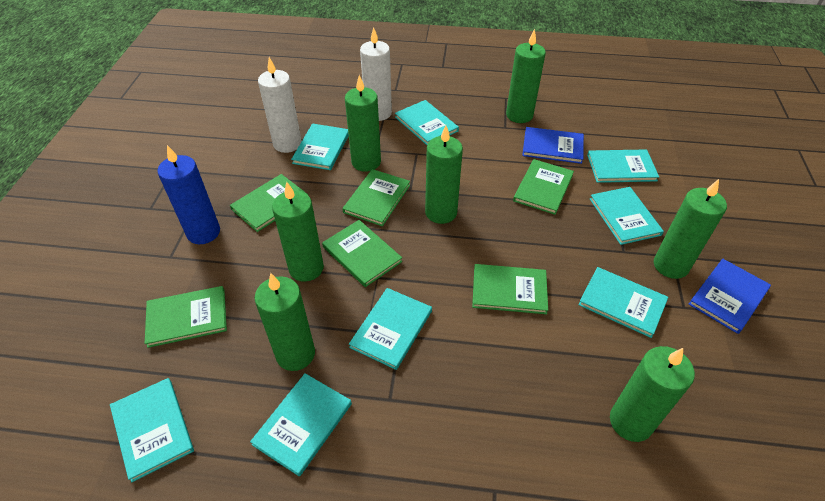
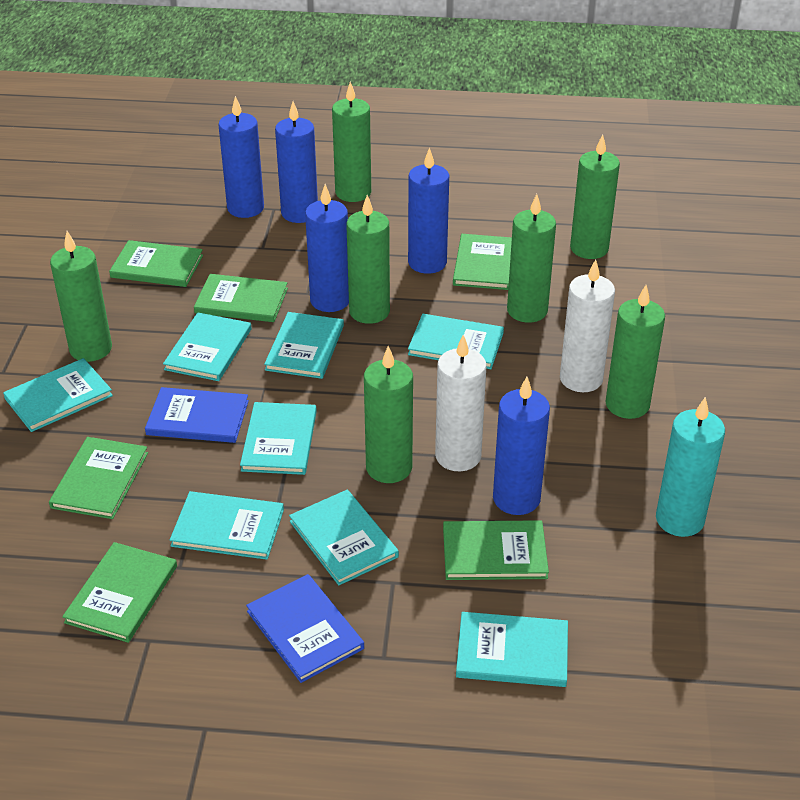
blue candle: [158,145,220,244] = 1 -> [218,96,264,218] [275,101,318,223] [305,184,349,312] [408,147,449,274] [493,377,550,515] = 5
turquoise candle: none = 0 -> [656,397,725,537] = 1

